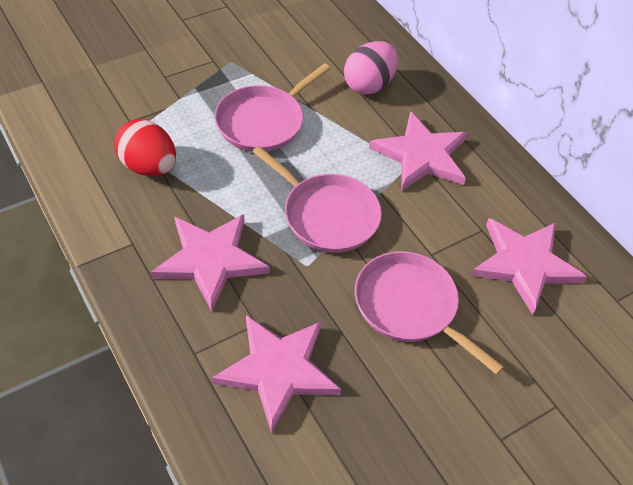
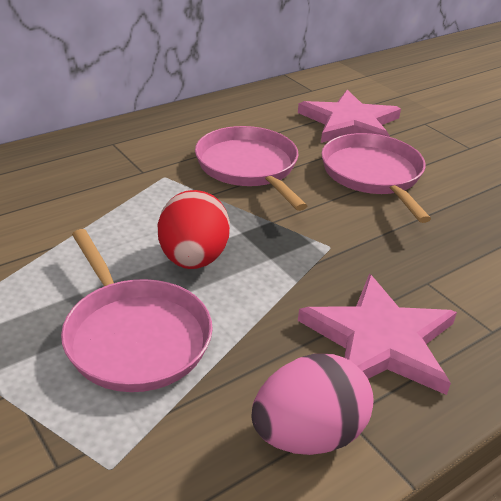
pink star: [151,214,269,312] [212,315,341,433] [369,111,467,191] [471,218,587,315] = 4 -> [298,90,401,143] [298,274,457,395] = 2

